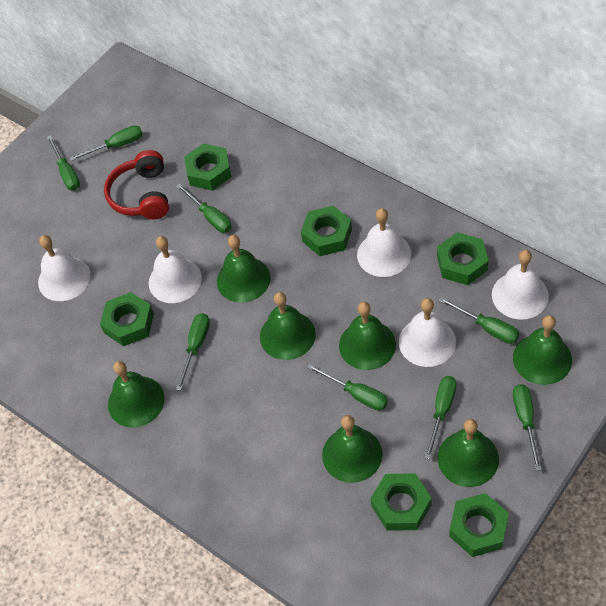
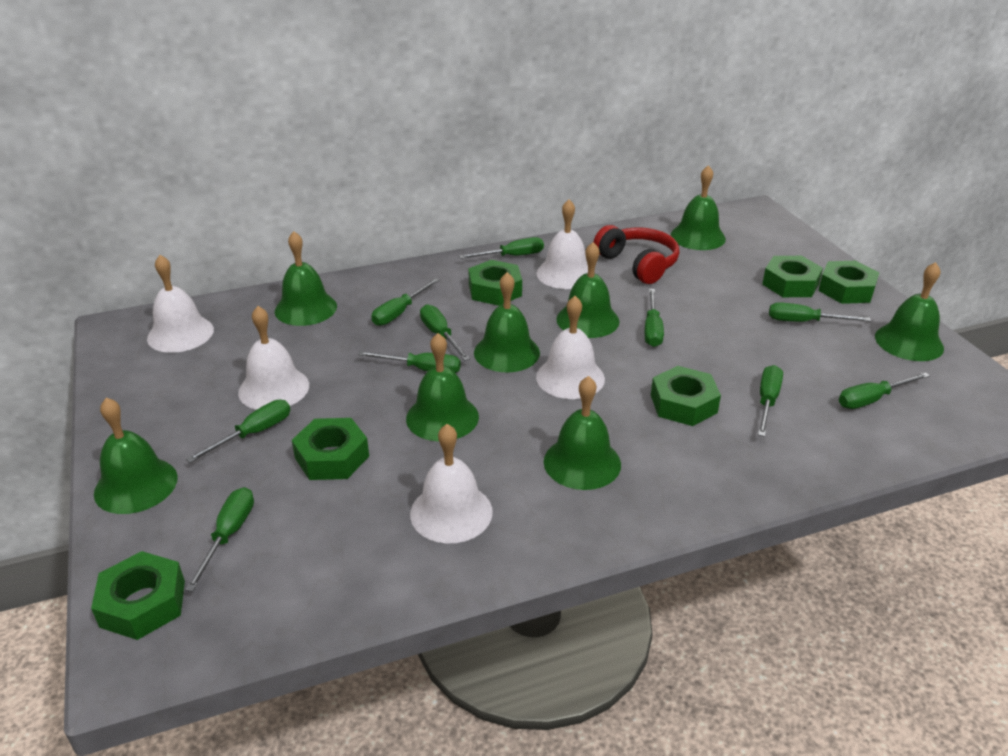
green bell: [108,361,164,428] [217,235,270,303] [260,292,316,360] [322,415,382,483] [339,302,396,370] [437,419,499,487] [513,315,572,385] = 7 -> [94,397,178,514] [275,231,337,326] [406,333,479,441] [474,272,540,372] [544,376,621,490] [556,242,619,338] [671,165,726,250] [875,262,944,361] = 8
green screwdriver: [47,135,80,191] [70,125,143,161] [176,183,232,233] [176,313,210,391] [307,364,388,411] [425,376,457,459] [439,297,519,344] [513,384,542,471] = 8 -> [185,487,254,591] [186,400,290,463] [358,351,461,373] [371,278,439,326] [420,304,470,361] [459,237,544,259] [645,289,664,347] [758,365,783,437] [769,302,871,322] [839,372,930,409] = 10

